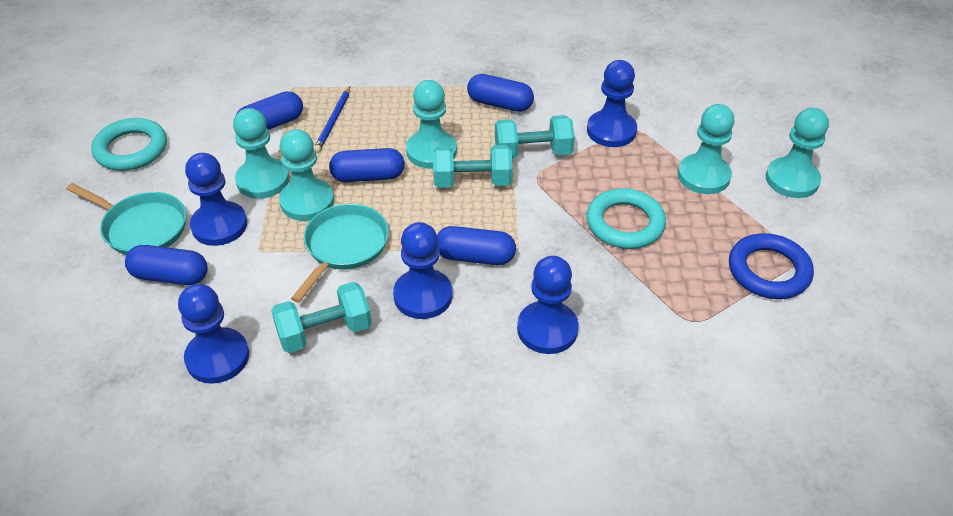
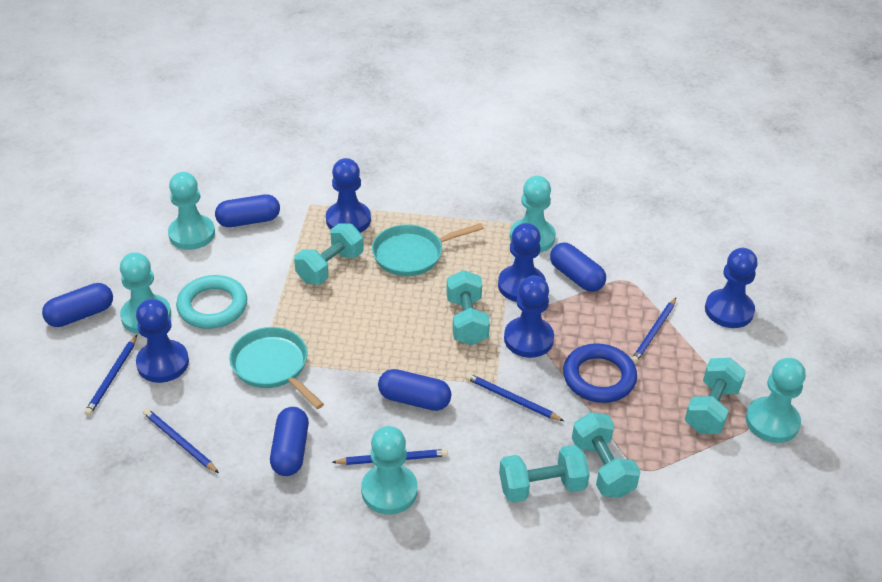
blue pencil: [314,87,350,153] = 1 -> [84,335,137,416] [143,408,219,473] [332,449,448,465] [466,373,564,421] [632,298,676,364] = 5
turquoise dumbbell: [271,282,372,353] [433,145,513,188] [495,115,575,159] = 3 -> [294,224,364,285] [446,270,490,345] [499,445,590,503] [572,412,641,498] [685,358,746,434] = 5
turquoise ring: [91,118,167,171] [586,188,666,249] = 2 -> [176,275,247,329] = 1

